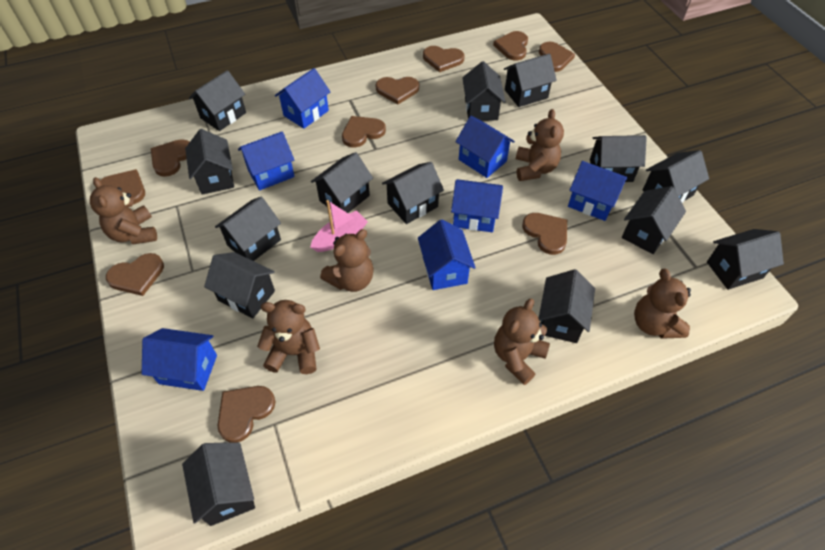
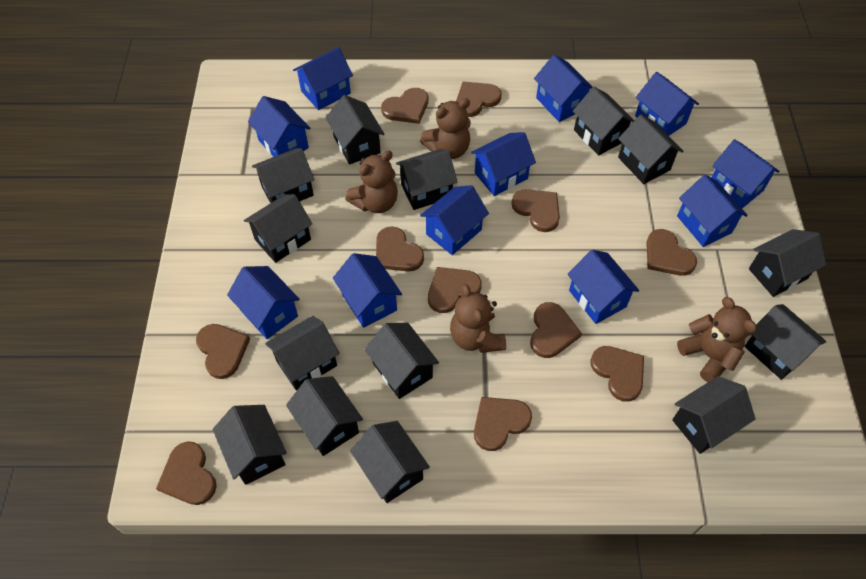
blue house: [142,328,217,391] [238,131,295,190] [275,68,330,129] [418,219,476,290] [451,179,503,232] [455,116,515,178] [568,161,627,221] = 7 -> [227,266,300,339] [248,96,311,157] [293,47,353,110] [333,253,402,328] [420,185,489,255] [471,132,536,196] [534,54,593,122] [568,250,639,324] [635,72,699,136] [677,175,748,247] [712,139,779,208] = 11
brown heart: [100,169,145,205] [106,253,164,296] [151,139,190,177] [217,386,275,443] [342,116,386,148] [376,77,419,104] [423,46,464,72] [493,31,528,60] [522,213,567,255] [539,42,575,72] = 10 -> [156,441,217,505] [196,324,250,379] [376,227,424,272] [381,88,428,124] [428,267,482,313] [456,82,502,117] [474,397,532,451] [511,189,560,232] [530,302,582,358] [591,346,644,402] [646,229,697,276] = 11
brown teddy bear: [90,177,157,244] [257,300,320,374] [320,229,374,292] [494,298,550,385] [516,109,564,181] [634,269,691,339] = 6 -> [345,150,398,213] [420,98,471,159] [450,284,506,353] [677,297,757,382] = 4
pink boat: [310,200,368,252] = 1 -> none = 0

